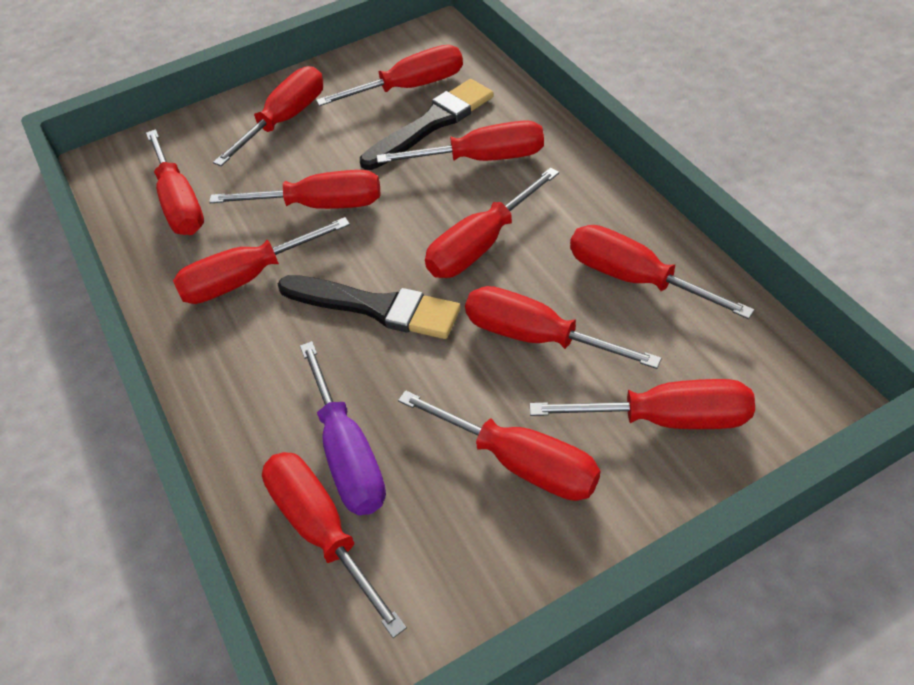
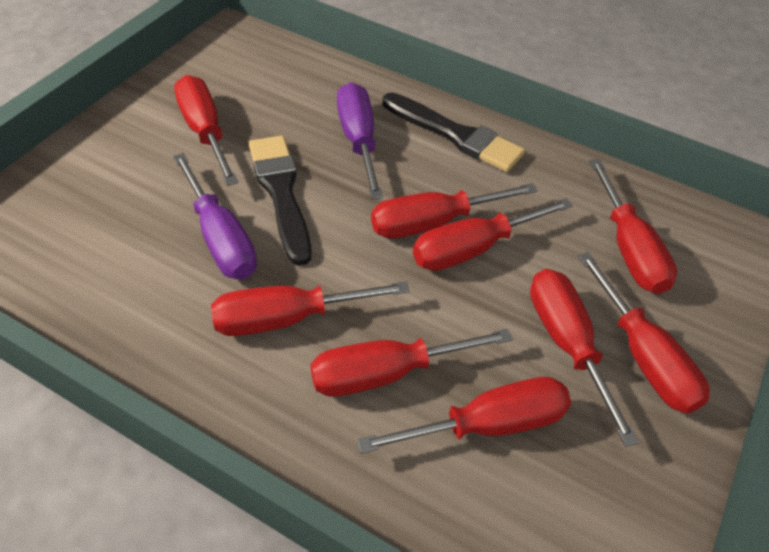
purple screwdriver: [300,341,386,515] = 1 -> [173,153,257,279] [337,82,383,199] = 2
red screwdriver: [146,129,204,235] [173,217,350,304] [209,170,380,209] [213,66,323,166] [262,452,407,638] [316,45,463,106] [377,120,544,163] [398,390,600,501] [425,167,559,278] [465,286,662,369] [530,379,755,429] [570,225,755,319] = 12 -> [174,75,238,186] [211,281,410,336] [311,329,513,397] [357,377,571,453] [371,183,538,238] [413,198,573,271] [530,269,639,447] [578,252,709,413] [589,159,677,294] = 9

